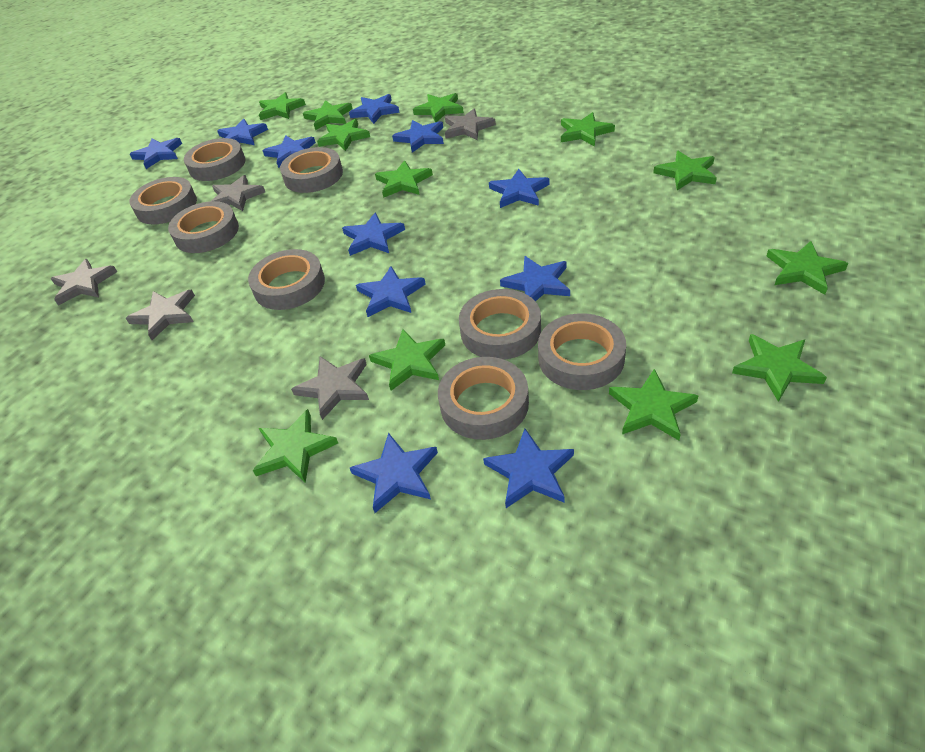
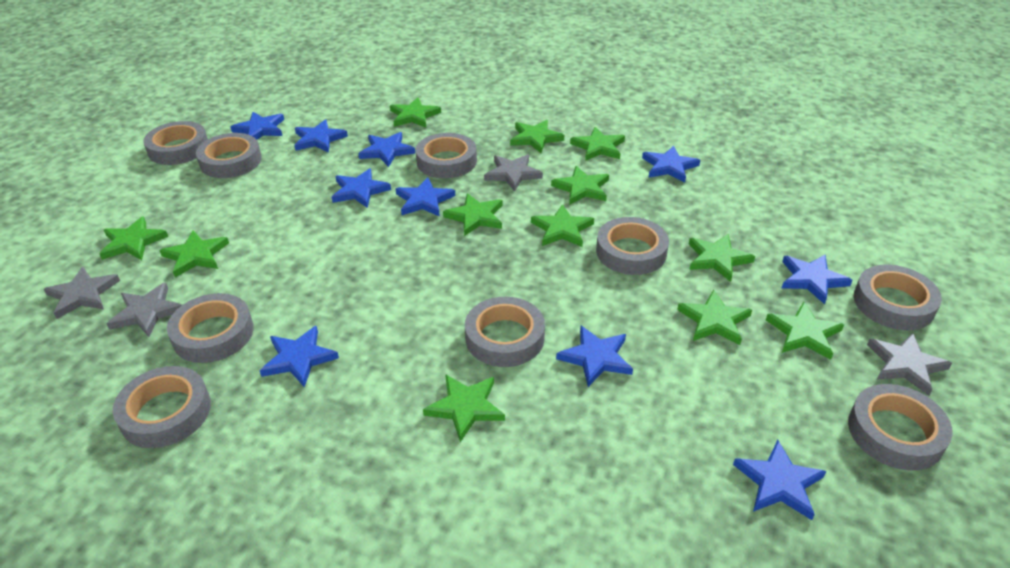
blue star: [130,138,182,169] [217,118,268,145] [262,135,316,168] [342,213,405,256] [349,94,400,124] [350,433,438,513] [356,266,426,317] [392,120,444,153] [483,429,574,508] [489,169,550,208] [500,256,570,302] = 11 -> [231,112,284,140] [260,326,339,387] [294,119,348,153] [332,168,391,208] [358,132,415,167] [395,177,455,217] [556,326,633,387] [642,146,700,183] [733,440,826,520] [782,255,853,304] = 10
grey star: [51,259,117,306] [126,290,195,340] [211,175,265,211] [291,356,369,420] [445,108,496,140] = 5 -> [44,267,120,319] [106,282,182,337] [484,154,543,192] [867,333,952,396] = 4
grey tape: [129,177,197,224] [168,201,239,253] [184,138,245,181] [248,249,325,310] [280,147,343,193] [438,357,529,440] [459,289,541,360] [538,313,626,390] = 8 -> [113,366,211,448] [143,121,208,165] [167,293,254,363] [196,133,262,178] [415,133,477,178] [465,297,545,367] [596,217,669,275] [848,384,953,470] [854,265,942,330] = 9

